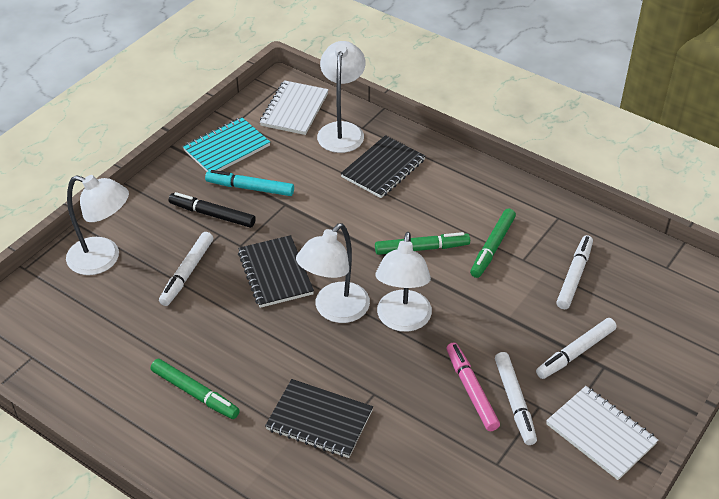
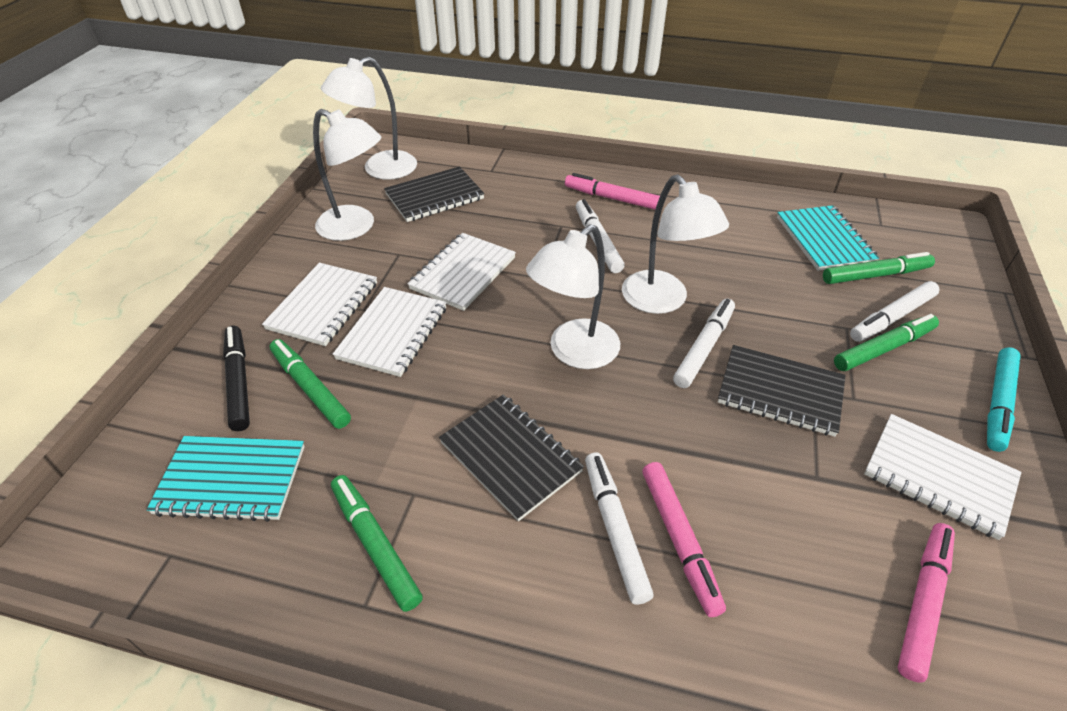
green marker: [151,359,240,419] [375,232,470,255] [470,209,516,278] = 3 -> [269,339,351,429] [331,475,423,612] [823,252,935,284] [834,314,939,371] = 4
pink marker: [446,343,500,431] = 1 -> [565,173,660,210] [642,462,726,617] [897,523,955,682] = 3
turquoise notebook: [183,117,270,171] = 1 -> [146,436,305,522] [777,205,879,271] = 2
white notebook: [260,80,329,135] [546,386,658,480] = 2 -> [262,263,377,346] [333,287,447,377] [407,233,516,311] [864,414,1021,540] = 4

